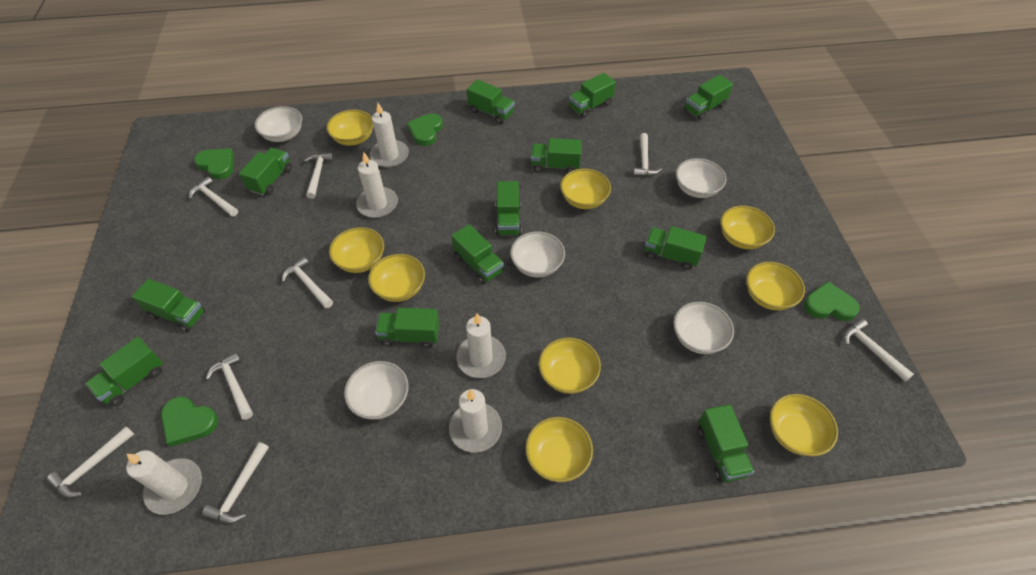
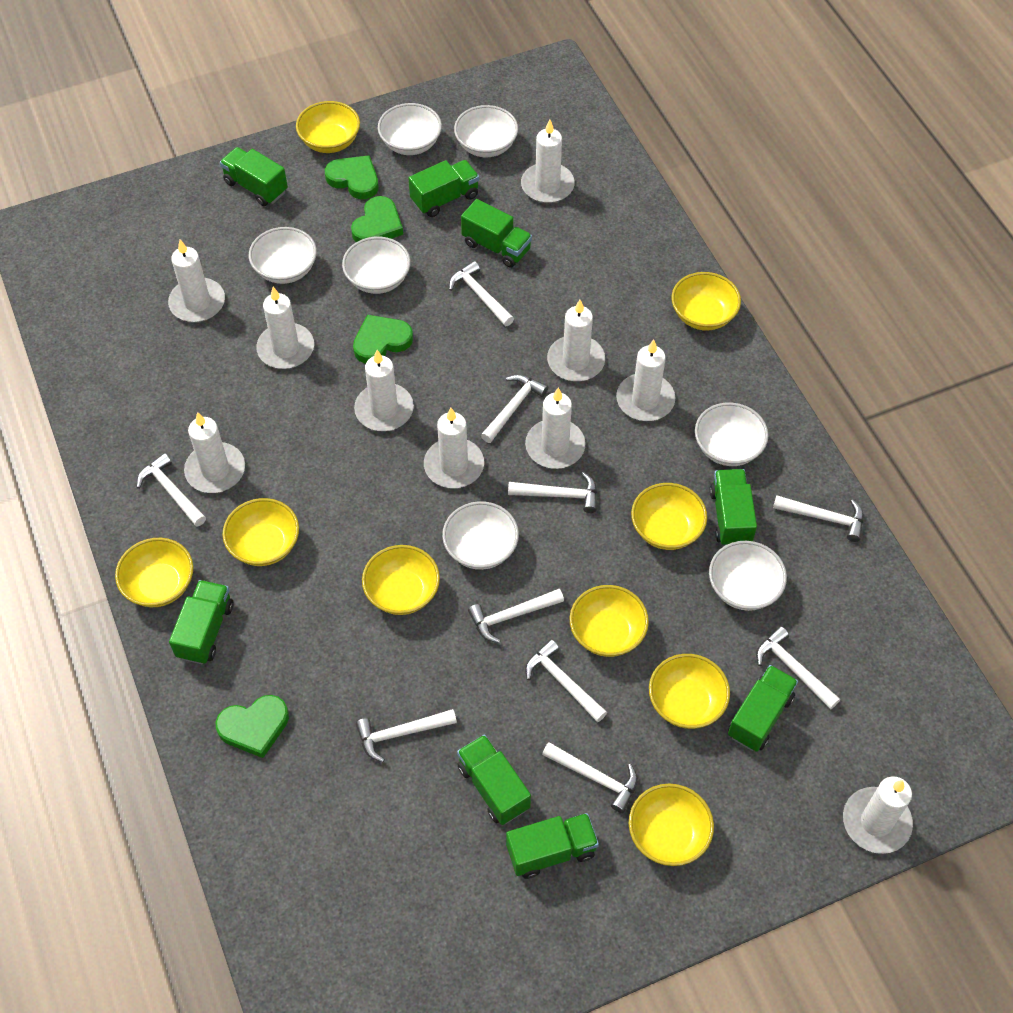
green truck: [85,337,163,407] [132,279,206,332] [239,148,292,195] [375,308,440,348] [452,224,504,284] [467,79,515,124] [495,181,522,236] [531,138,582,173] [569,73,616,118] [645,226,707,270] [684,75,733,120] [698,404,754,482] = 12 -> [169,580,233,664] [220,147,288,206] [408,160,479,217] [457,735,531,825] [461,199,532,267] [506,813,599,879] [709,469,757,545] [728,665,798,752] = 8
white bowl: [255,106,302,142] [344,361,409,420] [510,231,565,278] [673,302,734,354] [676,158,726,198] = 5 -> [249,227,317,284] [342,237,411,294] [378,103,442,155] [442,501,519,570] [454,105,518,157] [695,402,769,466] [709,541,787,611] = 7
white candle: [126,450,202,515] [356,152,398,218] [370,103,409,168] [449,389,502,453] [456,314,506,378] = 5 -> [168,240,225,322] [184,412,245,493] [256,287,314,369] [354,350,414,431] [424,408,484,488] [521,120,575,203] [525,388,586,469] [547,300,605,382] [616,340,675,421] [843,777,913,854] = 10
white hammer: [47,426,135,498] [189,176,238,217] [202,442,269,524] [206,352,253,420] [282,257,333,308] [304,153,334,199] [633,133,662,177] [844,318,914,382] = 8 -> [137,453,206,527] [356,709,457,762] [449,261,514,326] [468,589,564,643] [481,374,548,443] [508,472,597,513] [525,639,607,722] [542,742,638,813] [756,626,840,710] [773,495,864,542] = 10

